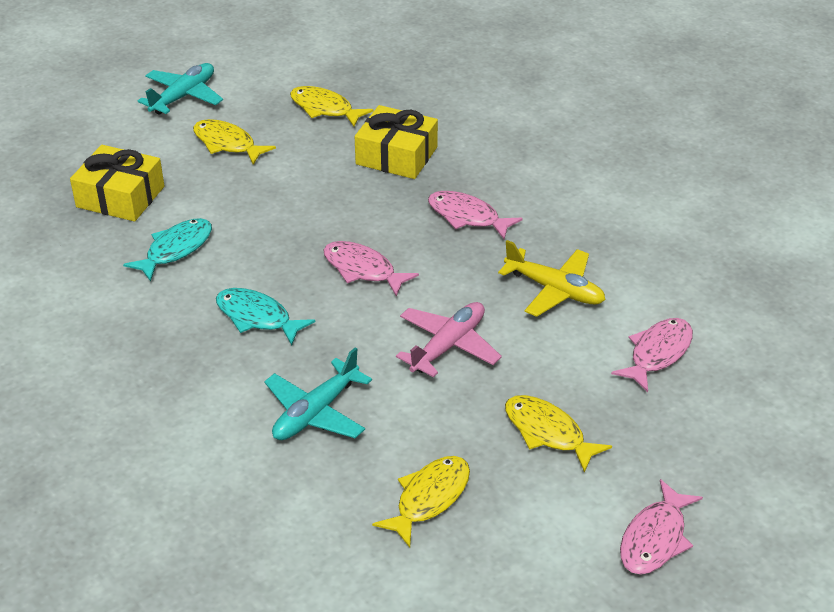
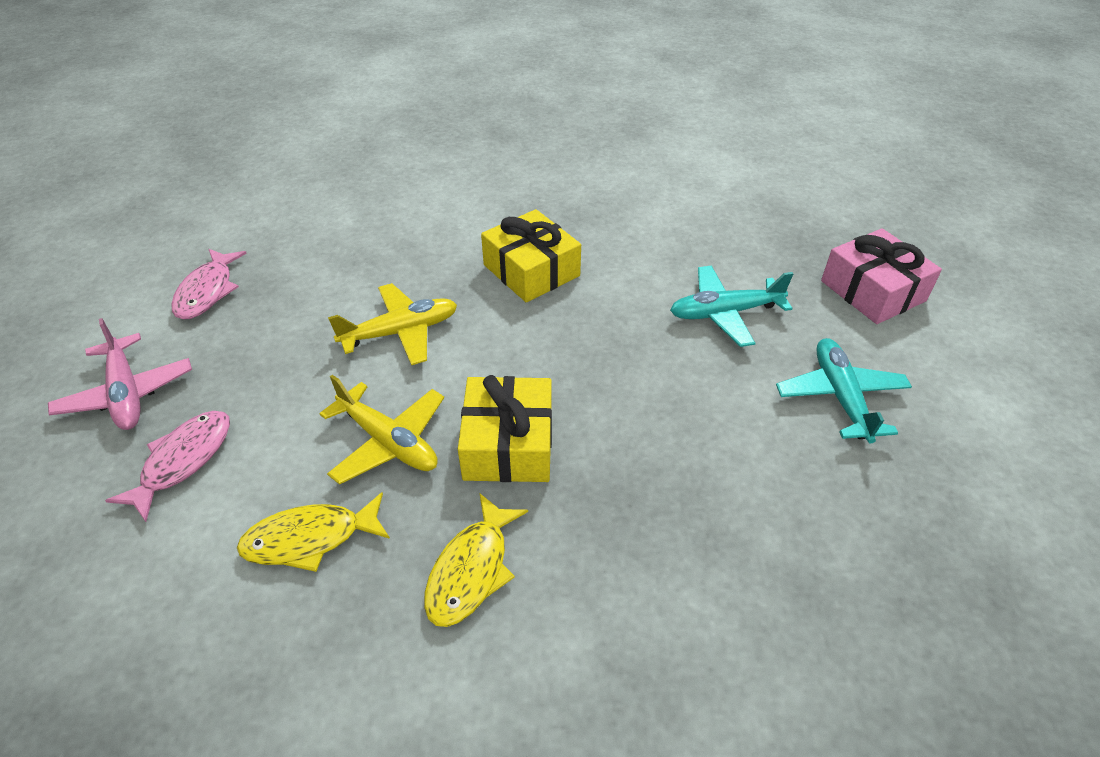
pink fish: [323,241,419,297] [428,191,523,240] [611,318,693,392] [620,479,703,574] = 4 -> [105,411,230,522] [171,249,247,319] = 2
pink gift: none = 0 -> [821,228,942,324] = 1
turquoise fish: [123,218,212,282] [216,288,315,345] = 2 -> none = 0
yellow fish: [193,119,276,165] [290,86,373,127] [372,456,470,547] [505,395,612,473] = 4 -> [237,492,390,572] [424,493,528,627] = 2
yellow plane: [498,240,605,317] = 1 -> [319,375,444,485] [328,283,457,365] = 2

